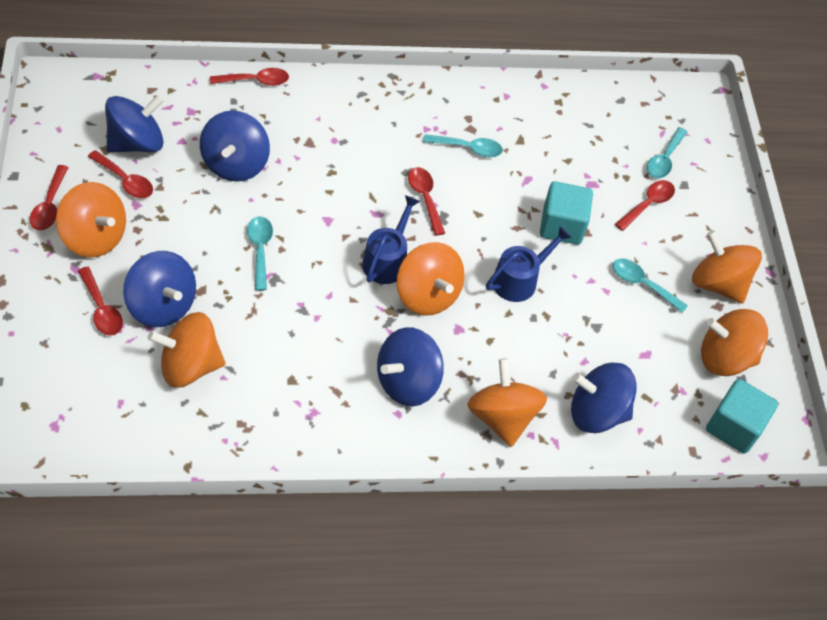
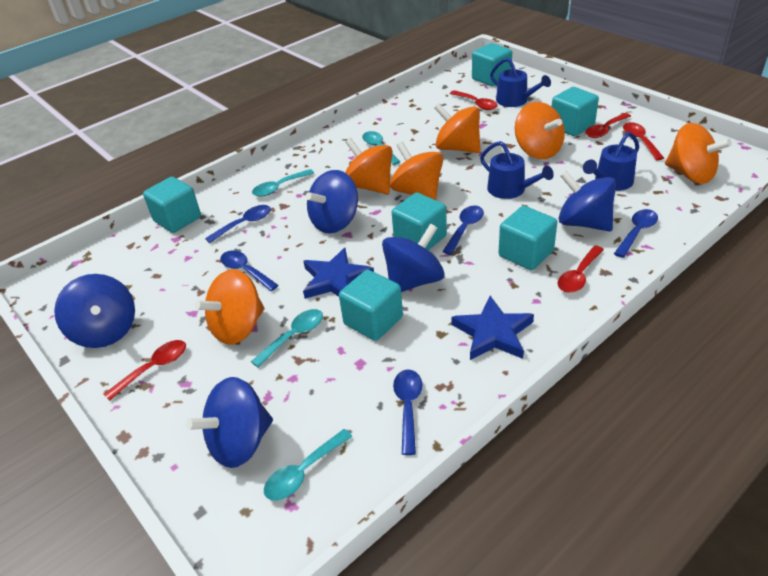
blue spoon: none = 0 -> [205,205,271,243] [220,250,279,291] [393,369,423,455] [442,206,484,255] [614,209,658,258] = 5
blue star: none = 0 -> [303,248,374,299] [451,296,534,360] = 2
blue watering can: [362,195,420,284] [486,226,572,302] = 2 -> [480,141,554,199] [490,57,551,107] [583,132,639,191] = 3
red spoon: [30,165,69,230] [78,266,123,336] [88,150,153,198] [210,68,289,86] [408,167,445,236] [615,180,675,231] = 6 -> [104,340,186,401] [450,90,498,110] [557,246,604,293] [585,113,631,138] [623,122,664,160] = 5
turquoise cube: [540,181,593,245] [706,379,778,454] = 2 -> [143,177,201,233] [339,270,403,341] [392,192,447,250] [472,43,512,86] [499,206,557,270] [552,87,599,136] = 6

